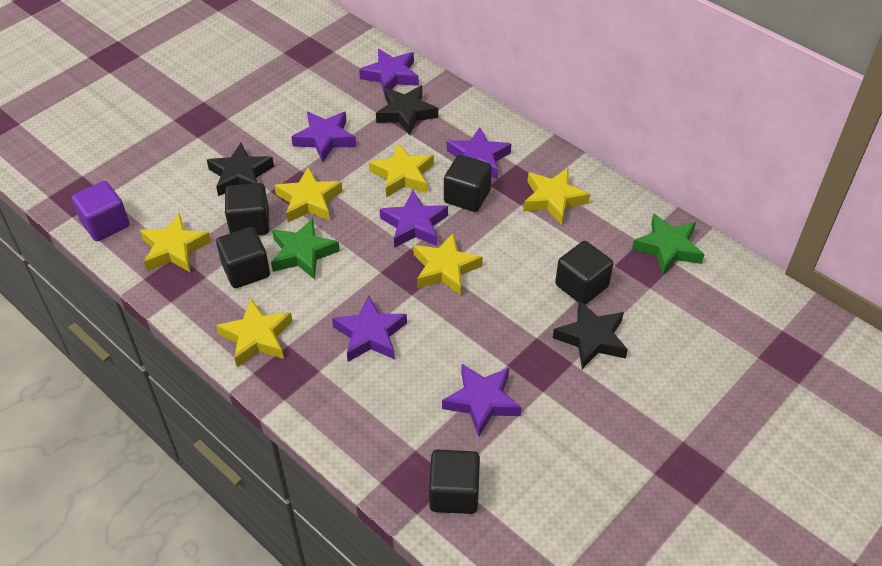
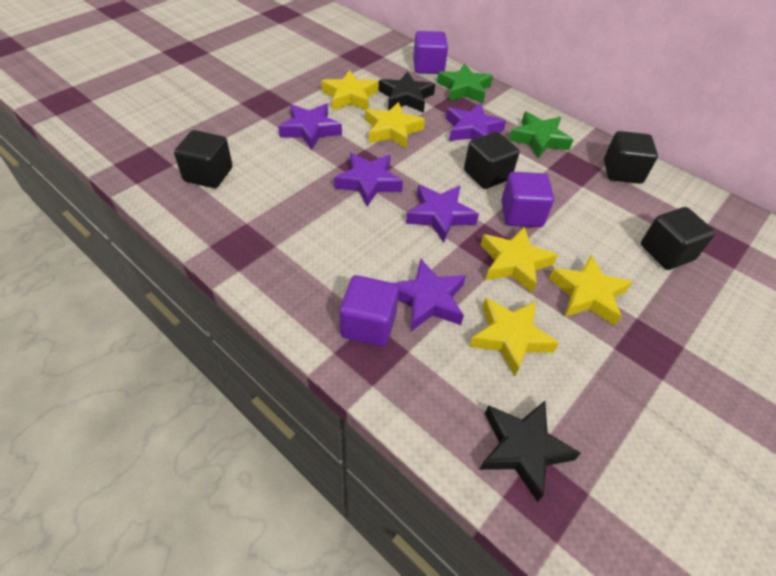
black cube: [216,227,270,288] [225,183,269,235] [429,450,480,514] [444,155,492,212] [555,241,613,305] = 5 -> [174,130,233,188] [464,132,520,189] [604,131,658,184] [641,207,715,270] = 4
black star: [207,143,274,196] [376,85,438,135] [553,300,628,369] = 3 -> [379,71,435,113] [479,401,581,502] = 2
purple cube: [71,181,130,241] = 1 -> [340,275,399,347] [413,31,448,74] [501,172,554,227] = 3
purple star: [291,111,356,162] [332,295,407,362] [359,49,419,95] [380,190,448,248] [442,364,522,436] [447,127,511,180] = 6 -> [278,103,342,150] [334,153,403,207] [395,259,466,331] [406,185,479,243] [446,103,506,141] = 5
yellow star: [140,213,211,272] [216,299,293,367] [274,167,343,222] [369,143,434,197] [413,233,483,296] [523,168,590,225] = 6 -> [321,70,378,111] [365,102,425,149] [469,297,559,376] [481,226,558,293] [549,255,632,326] = 5

